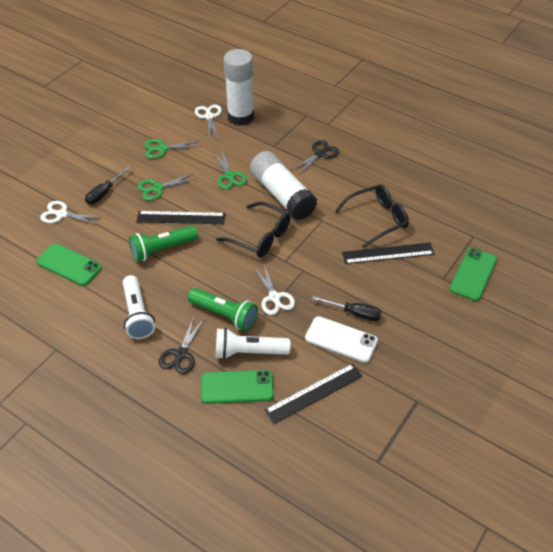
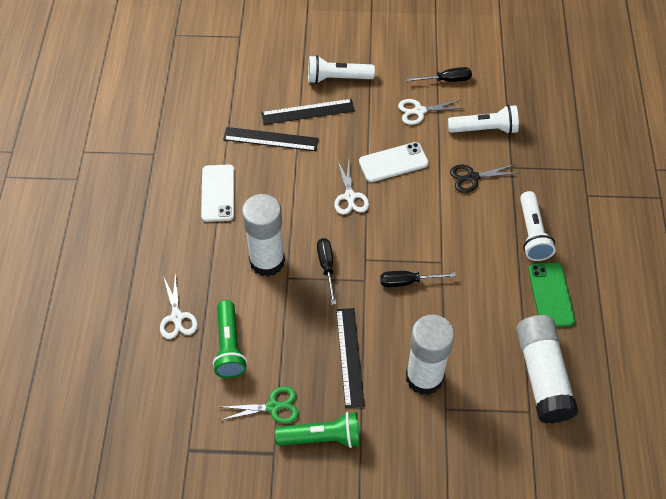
black glasses: [216,202,290,257] [335,184,409,248] = 2 -> none = 0
black scissors: [159,316,205,374] [291,140,339,175] = 2 -> [450,164,517,193] = 1
black screwdriver: [85,166,131,204] [312,296,382,321] = 2 -> [317,238,336,305] [380,271,456,287] [406,67,472,82] = 3
green phone: [36,244,102,286] [201,370,274,404] [450,248,497,301] = 3 -> [528,262,575,327] = 1
green scissors: [138,173,198,201] [144,139,200,159] [213,150,247,189] = 3 -> [221,386,299,423] = 1
white flashlight: [123,275,155,339] [216,328,291,359] = 2 -> [308,55,375,84] [448,105,519,134] [520,191,556,261] = 3
white glue stick: [223,49,254,126] [250,151,317,220] = 2 -> [242,194,285,277] [406,315,455,395] [516,315,579,424] = 3
white phone: [305,316,378,363] = 1 -> [201,165,234,222] [359,142,429,182] = 2

